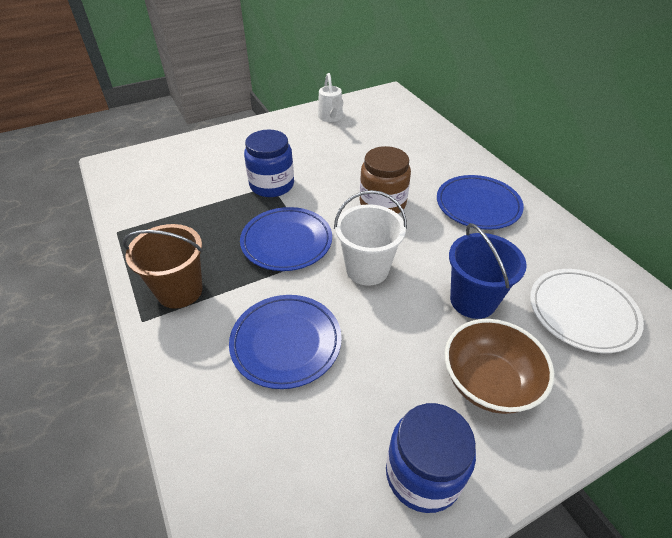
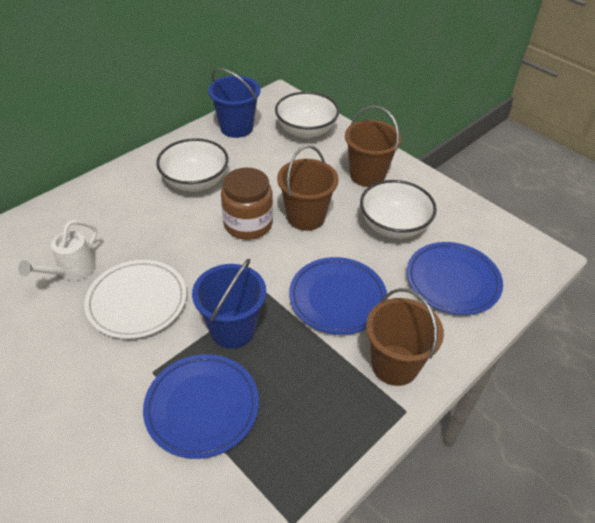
blue bucket: [449,223,527,319] = 1 -> [192,258,266,349] [208,68,261,138] = 2
blue jar: [244,130,294,197] [386,403,476,513] = 2 -> none = 0
brown bowl: [445,319,554,414] = 1 -> none = 0
brown bucket: [123,224,203,309] = 1 -> [277,145,339,231] [345,106,402,187] [366,288,444,386] = 3
white bowl: none = 0 -> [156,138,229,191] [275,92,339,138] [360,180,437,239] = 3
white bucket: [334,190,407,286] = 1 -> none = 0

